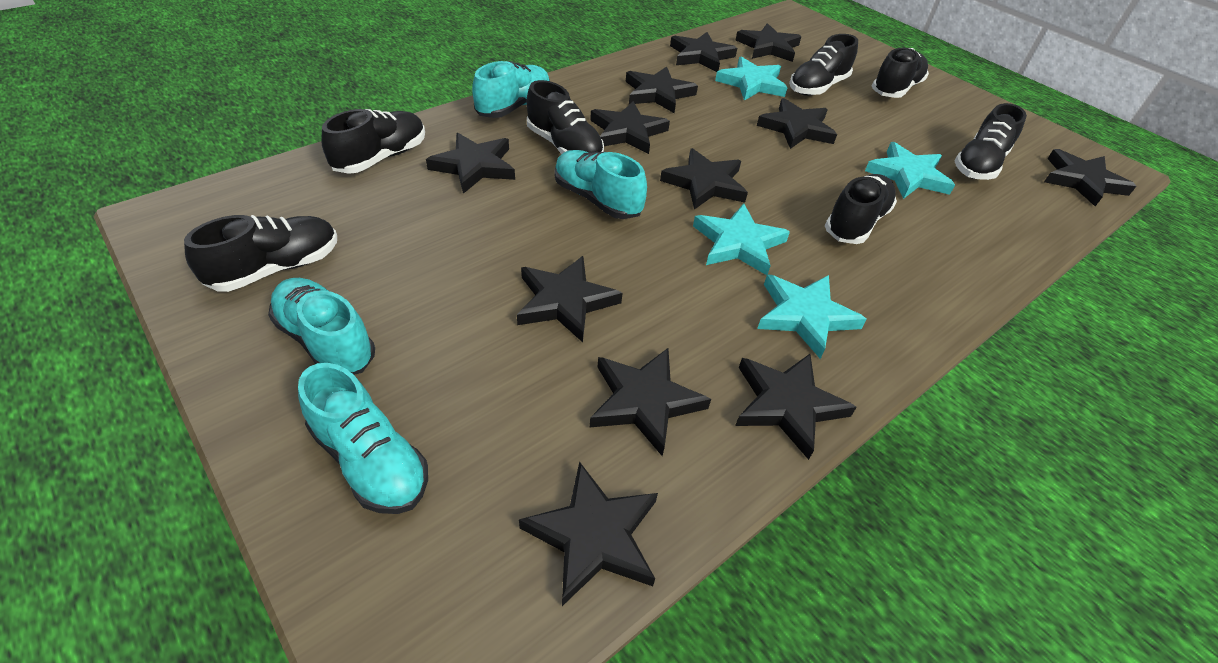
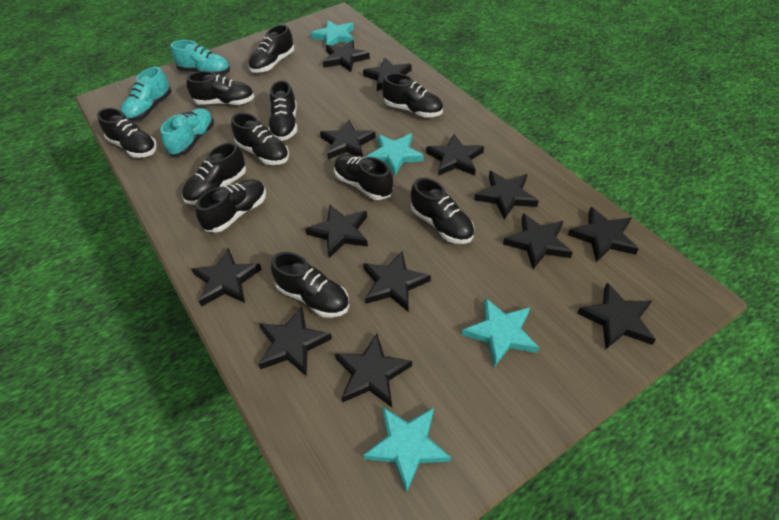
black shoe: [184,215,337,292] [321,109,425,174] [527,80,604,154] [789,34,858,96] [825,174,897,244] [872,48,929,98] [954,103,1027,180] = 7 -> [97,108,157,158] [182,142,246,205] [187,71,254,105] [196,179,266,233] [231,113,289,165] [249,25,294,73] [268,80,297,141] [271,252,349,318] [334,154,393,200] [382,73,443,117] [411,177,474,244] = 11
black star: [426,133,515,194] [517,256,622,342] [519,461,658,606] [590,101,670,154] [590,348,711,456] [626,66,698,113] [660,148,748,210] [670,32,737,72] [735,354,857,460] [736,23,801,62] [757,98,837,149] [1044,149,1136,206] = 12 -> [192,248,262,307] [258,306,332,376] [305,205,368,258] [320,120,376,159] [323,40,370,72] [335,334,412,407] [363,58,412,91] [363,251,431,312] [426,134,484,176] [474,171,539,220] [503,213,573,269] [568,207,639,262] [578,283,656,349] = 13
turquoise shoe: [268,278,375,375] [298,363,428,514] [472,61,550,118] [554,150,647,219] = 4 -> [121,67,171,121] [160,108,214,156] [171,40,230,76] = 3

